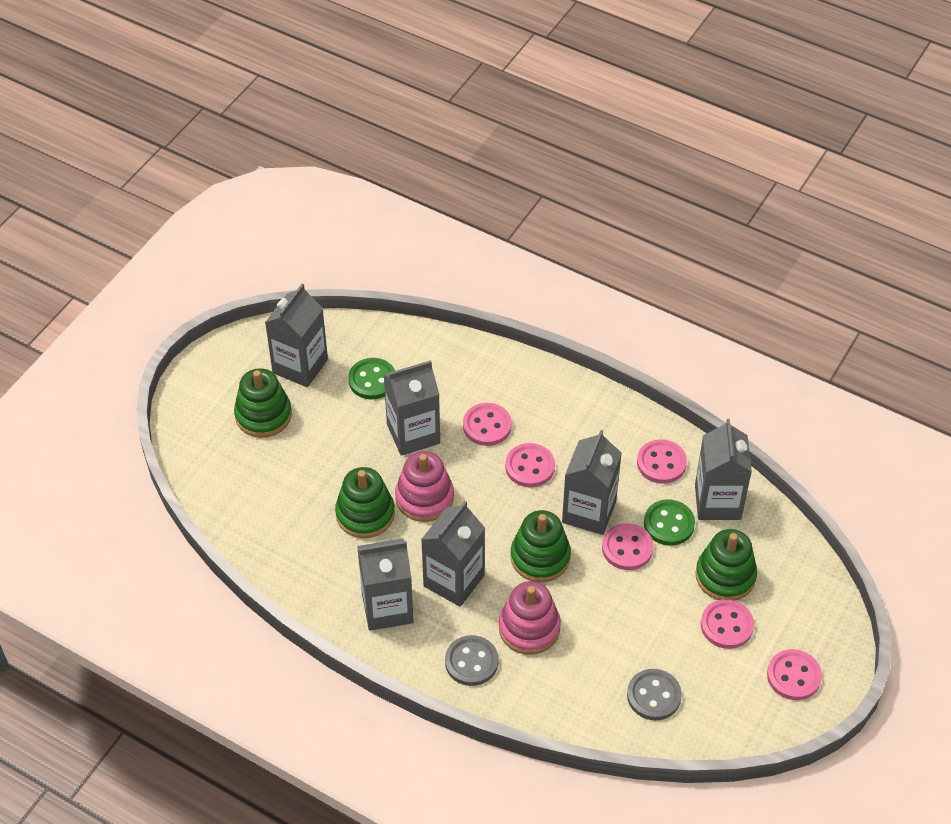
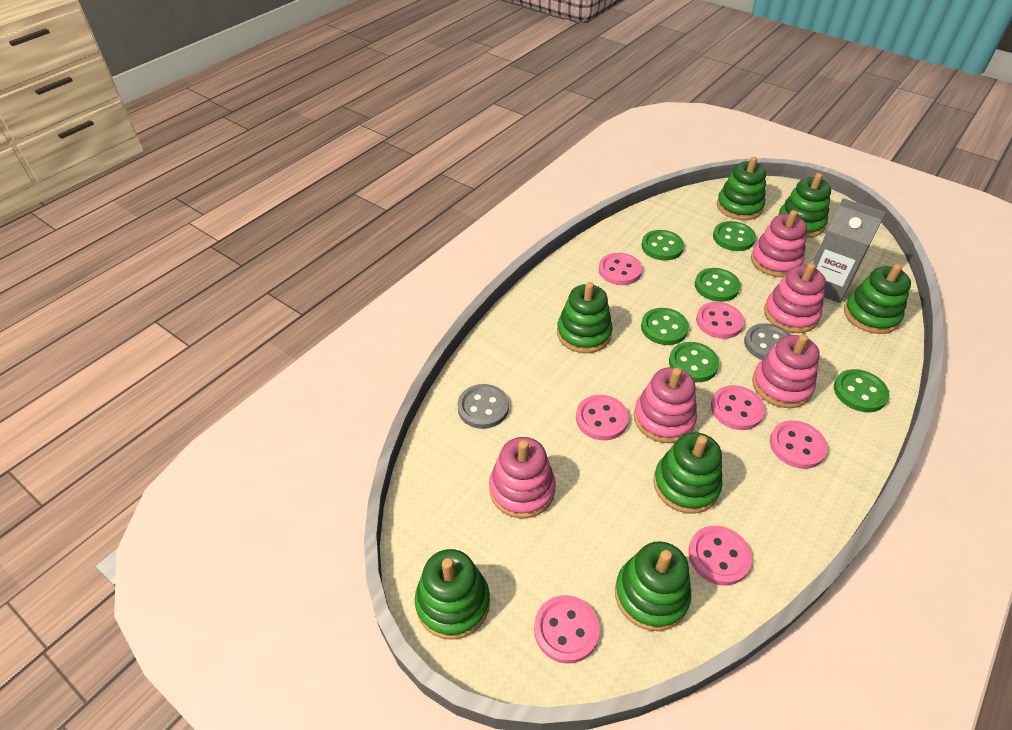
green button: [348,358,395,399] [644,499,695,546] = 2 -> [641,230,684,261] [641,308,689,345] [669,342,719,382] [695,268,741,302] [713,221,756,251] [834,369,889,412] = 6
green stacking toy: [234,368,292,438] [335,467,395,538] [510,510,571,582] [696,529,757,601] = 4 -> [415,549,490,640] [557,282,613,353] [615,541,691,631] [653,432,723,514] [717,157,766,220] [778,173,831,238] [844,264,911,334] = 7
grey carton: [265,284,328,387] [357,538,414,631] [384,360,440,456] [421,501,485,607] [562,430,622,535] [695,419,752,520] = 6 -> [813,198,886,303] = 1
pink button: [463,403,512,446] [505,443,555,487] [602,523,654,570] [637,439,687,484] [701,599,754,649] [767,649,822,700] = 6 -> [534,595,600,664] [576,395,629,440] [599,253,642,285] [688,526,752,585] [696,302,744,339] [711,385,765,430] [770,420,828,469] = 7
pink stacking toy: [395,451,454,522] [499,581,561,655] = 2 -> [489,437,556,518] [634,367,697,443] [751,210,807,277] [752,334,820,408] [764,263,826,333] = 5

